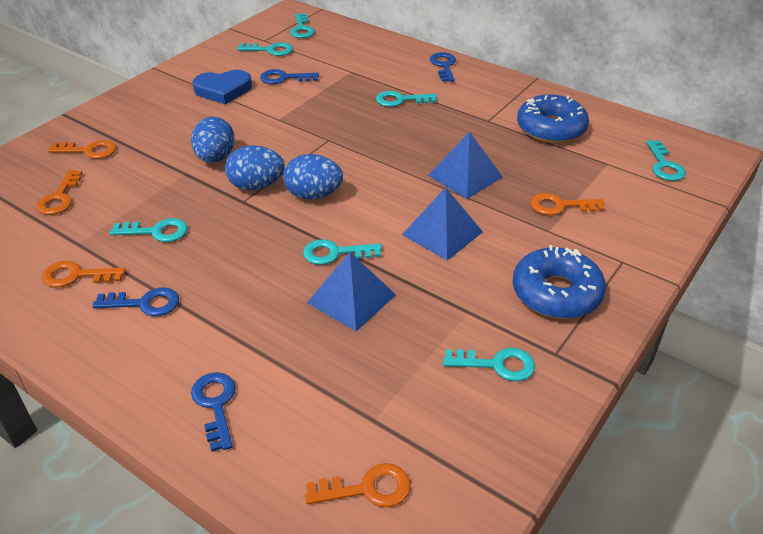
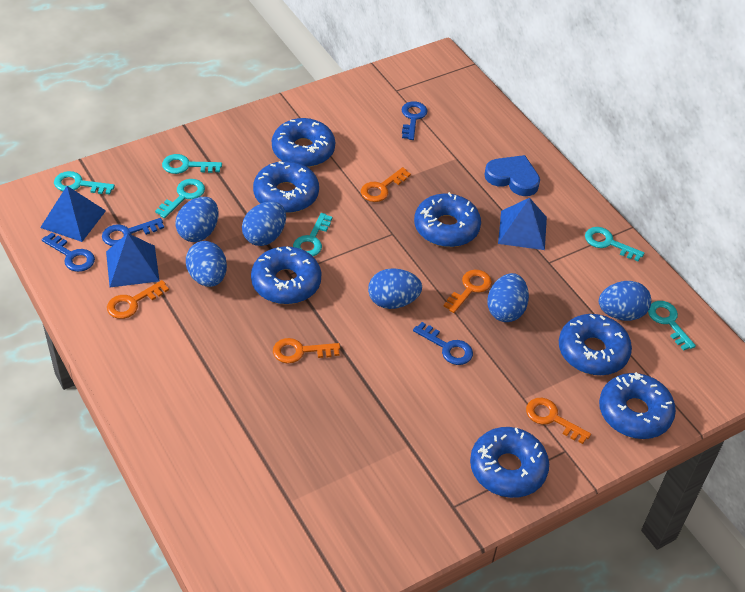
blue donut: [513,245,606,319] [517,95,589,143] = 2 -> [251,246,322,304] [253,161,319,213] [272,118,335,167] [414,192,481,247] [470,427,549,498] [559,314,632,375] [599,372,676,439] = 7
blue egg: [191,117,235,163] [225,145,285,190] [283,154,343,199] = 3 -> [175,197,218,242] [186,241,227,287] [242,202,286,246] [368,268,422,309] [487,273,529,322] [599,281,651,321] = 6
turquoise key: [110,218,188,242] [237,42,293,56] [290,13,315,38] [303,239,382,265] [376,91,437,107] [443,348,535,381] [646,140,686,181] = 7 -> [54,171,115,195] [155,179,205,218] [162,154,222,174] [293,213,332,256] [585,227,644,261] [648,301,696,351] = 6

